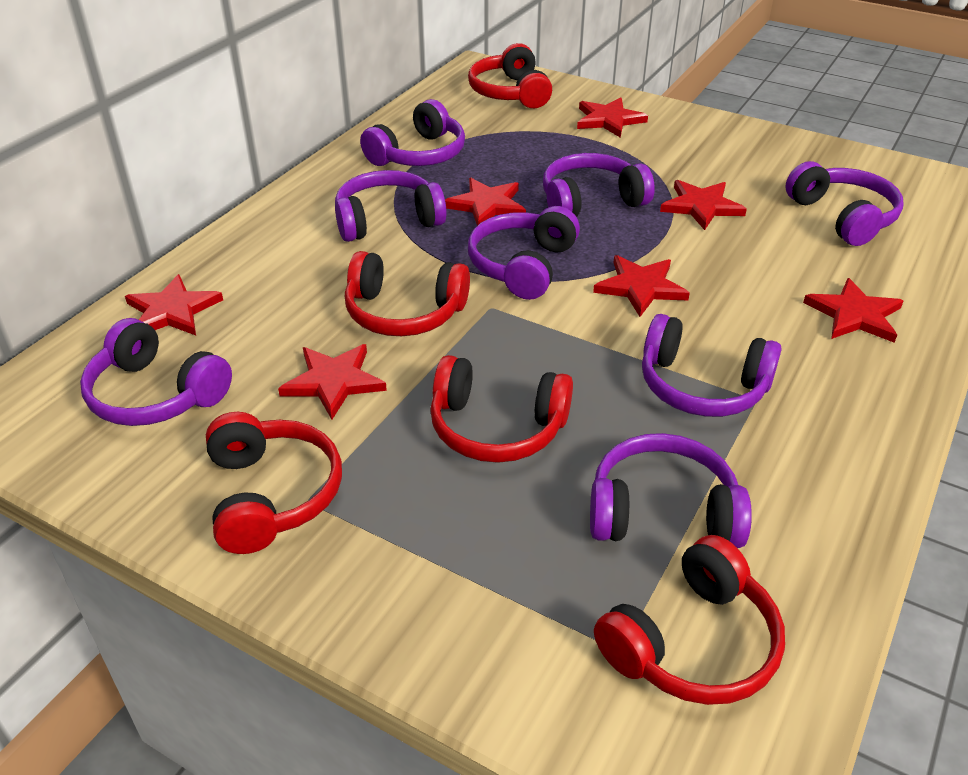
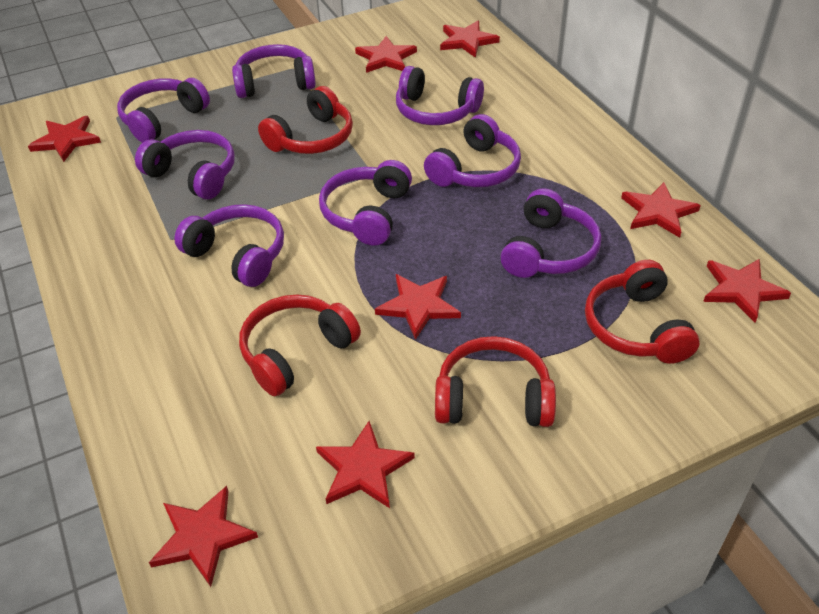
red headphones: [206,412,342,554] [345,251,470,336] [430,355,573,463] [468,43,552,108] [594,535,785,705] = 5 -> [239,295,361,396] [258,86,353,154] [435,336,556,427] [585,260,700,364] = 4
red star: [125,274,223,335] [278,344,387,420] [445,178,526,226] [577,98,648,138] [593,255,690,317] [660,180,747,230] [803,278,903,343] = 7 -> [28,116,101,162] [149,486,258,587] [316,421,415,508] [355,36,417,73] [375,274,461,340] [440,21,500,58] [621,182,701,238] [703,259,791,323] = 8

